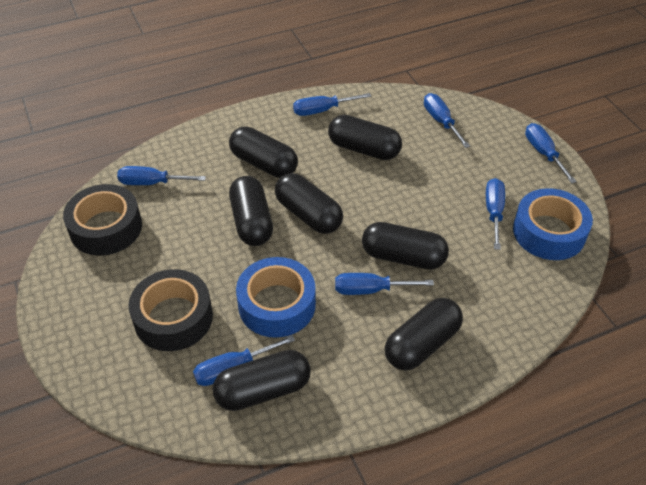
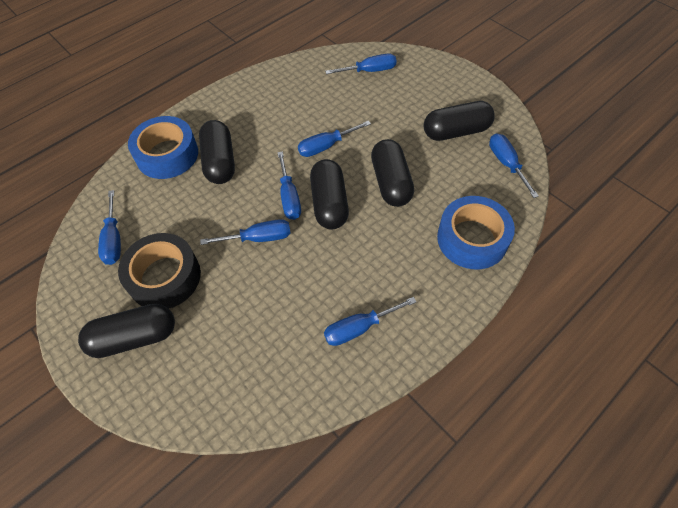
black capsule: [213,350,311,411] [229,126,298,178] [229,176,273,246] [275,173,343,234] [328,115,402,160] [362,222,449,270] [385,298,463,371] = 7 -> [78,304,175,358] [199,120,235,184] [310,159,349,229] [371,139,414,207] [424,101,495,141] = 5
black tape: [63,184,142,256] [128,269,213,351] = 2 -> [118,233,201,309] = 1

